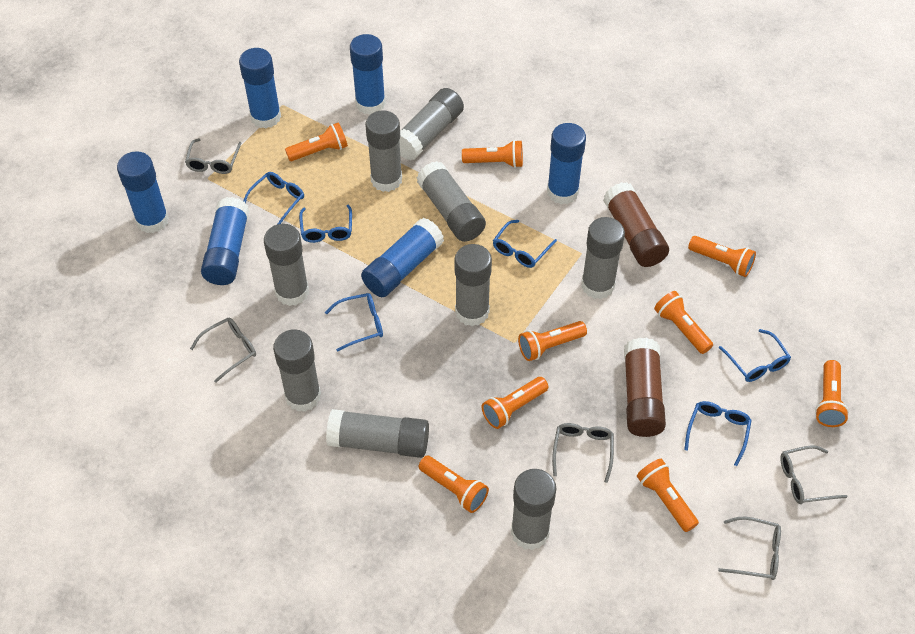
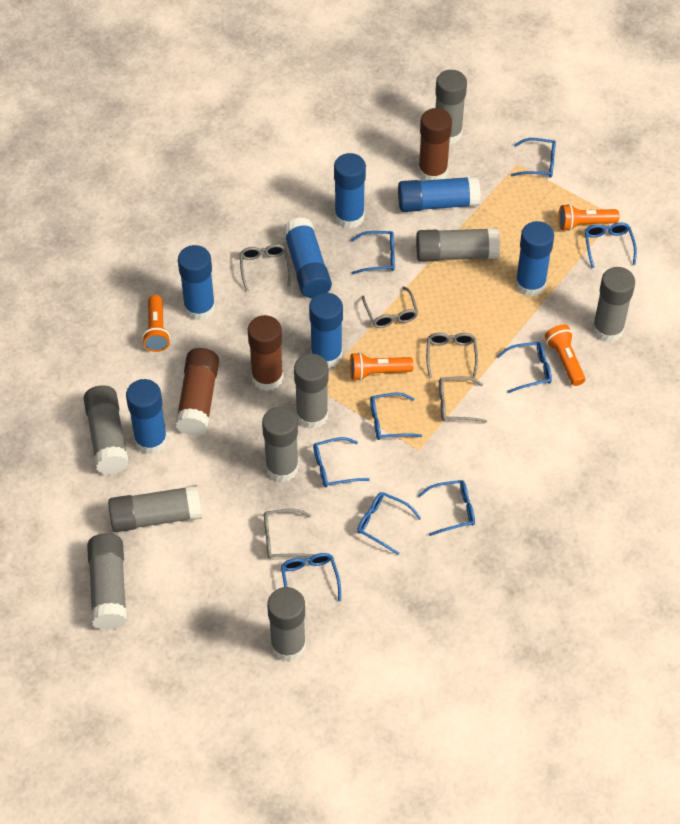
blue glasses: [244,172,304,224] [299,205,352,243] [325,293,383,352] [493,220,557,268] [684,401,752,466] [719,329,791,382] = 6 -> [281,553,341,601] [313,437,370,487] [351,231,395,274] [357,492,421,555] [370,392,422,440] [418,480,475,536] [497,342,552,393] [511,138,556,178] [584,223,637,268] = 9
blue glue stick: [117,151,169,233] [201,197,249,285] [239,48,281,129] [350,34,386,115] [361,218,444,297] [547,123,586,204] = 6 -> [126,379,167,454] [178,245,215,321] [283,217,332,298] [309,293,343,368] [334,153,366,229] [398,176,480,212] [515,221,554,297] = 7
brown glue stick: [603,182,669,267] [624,338,666,437] = 2 -> [175,348,219,436] [248,315,283,391] [418,108,452,181] = 3
orange flashlight: [285,122,348,161] [419,456,489,513] [462,140,523,168] [481,377,548,429] [518,321,587,361] [637,459,699,532] [654,291,713,354] [688,236,756,277] [815,360,849,427] = 9 -> [142,295,170,352] [350,352,414,381] [545,324,585,386] [559,204,620,231] = 4

